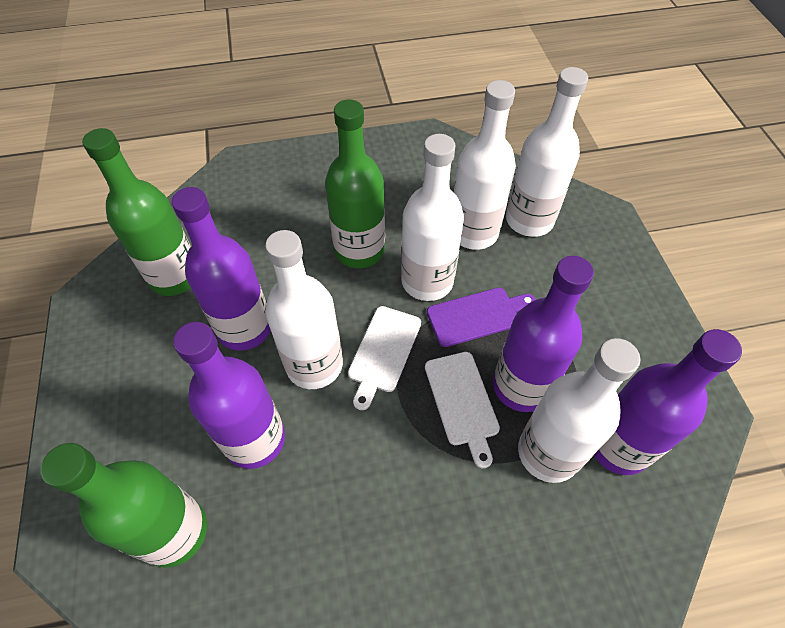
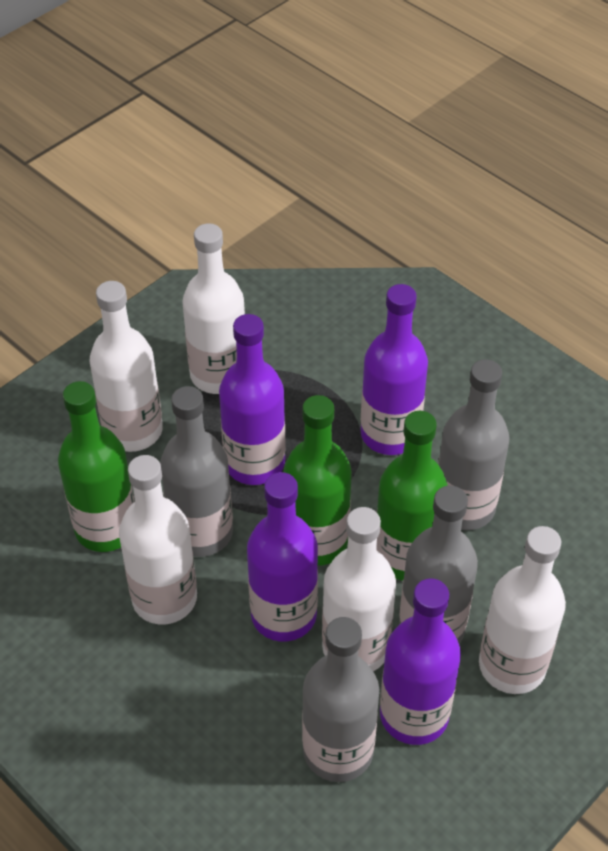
grey bottle: none = 0 -> [160,386,233,557] [302,617,379,782] [399,486,478,644] [438,359,510,530] = 4
purple cutting board: [427,288,536,347] = 1 -> none = 0
white cutting board: [348,306,421,410] [425,352,500,468] = 2 -> none = 0

